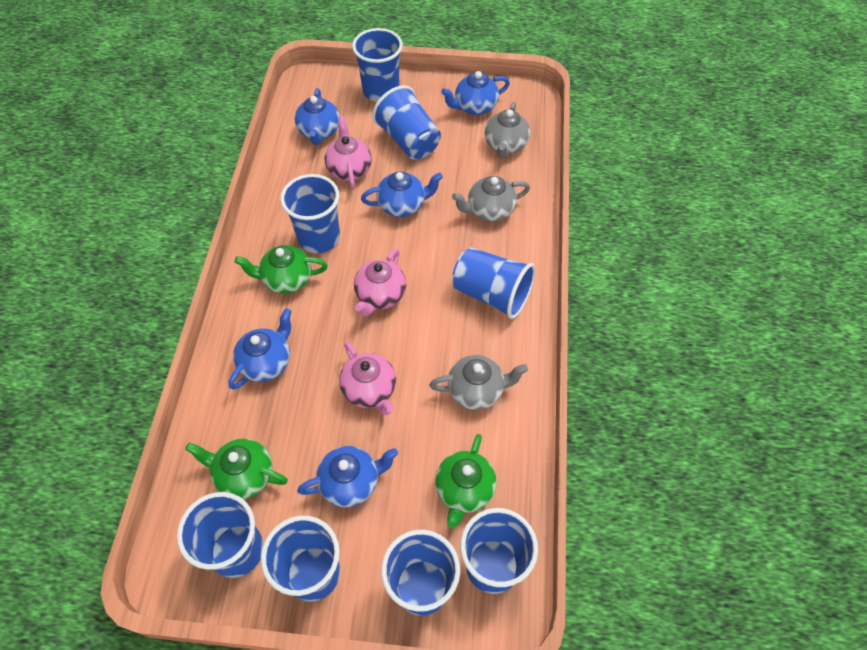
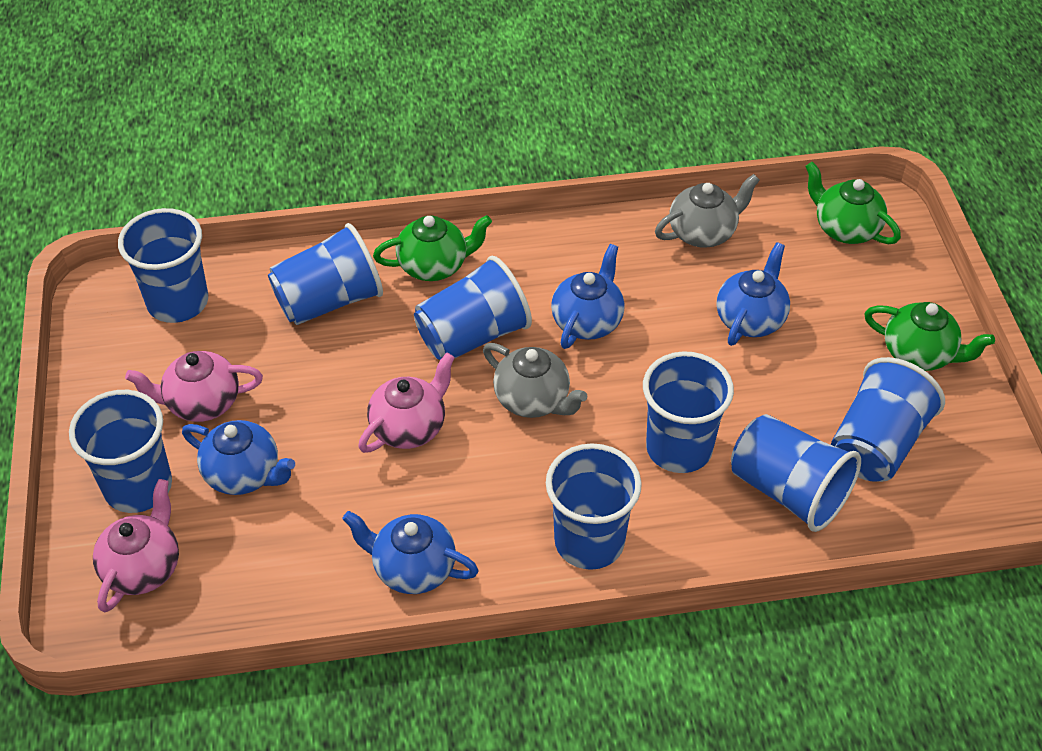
blue teapot: [229,308,292,390] [294,88,340,145] [297,446,398,507] [361,172,443,217] [441,71,510,115] = 5 -> [182,420,295,495] [342,511,479,594] [551,244,625,349] [716,242,790,346] = 4
grey teapot: [429,355,528,410] [452,176,530,222] [484,102,530,159] = 3 -> [483,343,587,418] [655,174,760,248] = 2

